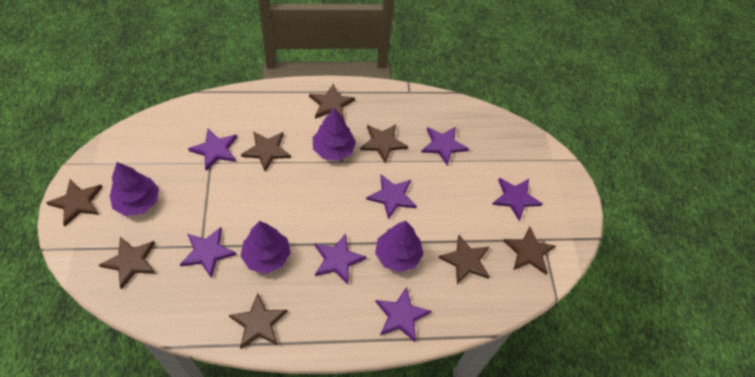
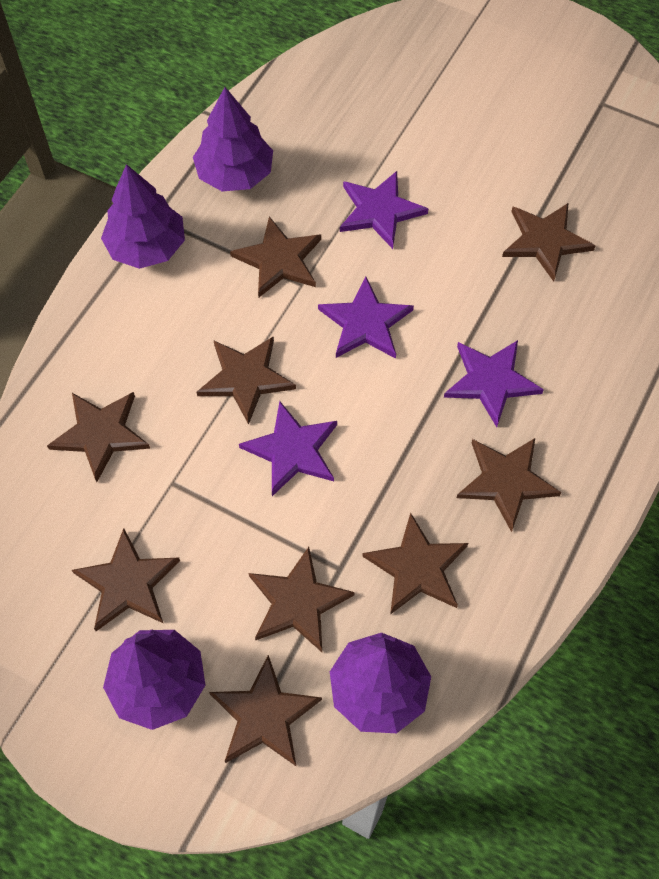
brown star: [46,179,102,226] [99,237,156,289] [229,293,288,349] [241,131,291,172] [309,83,355,119] [360,124,408,164] [438,235,490,284] [503,226,556,274] = 8 -> [47,392,150,482] [72,528,180,631] [196,336,296,425] [209,655,322,767] [230,216,321,297] [249,547,355,652] [362,512,468,614] [457,438,561,532] [502,203,596,282] = 9
purple star: [180,227,237,278] [188,129,237,171] [314,234,367,284] [366,175,417,220] [375,287,431,342] [421,127,469,166] [492,178,543,221] = 7 -> [239,401,337,496] [318,277,414,359] [340,171,428,249] [444,340,544,427] = 4

